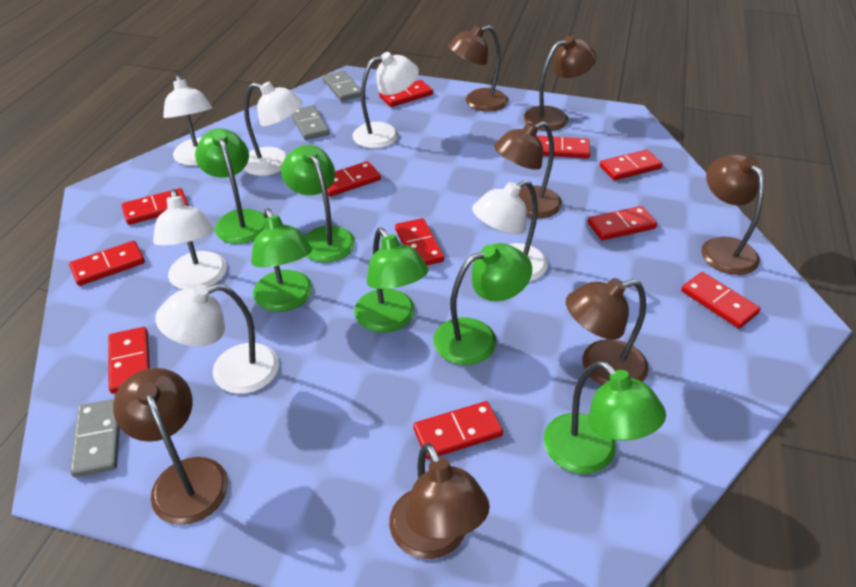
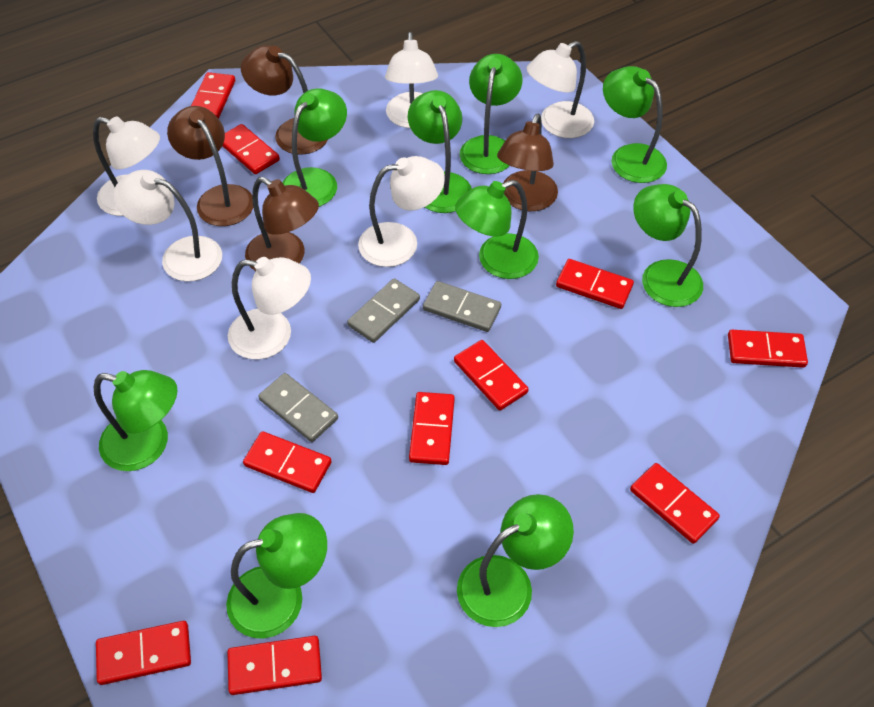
brown lamp: [113,368,228,525] [389,443,490,559] [448,25,509,112] [494,121,562,218] [524,36,597,131] [566,278,649,385] [701,154,764,275] = 7 -> [167,106,253,226] [241,45,328,155] [245,177,319,271] [497,114,558,211] = 4
green lamp: [195,129,265,244] [251,208,313,312] [281,145,355,263] [354,228,429,333] [433,243,532,365] [543,361,666,474] = 6 -> [94,370,178,471] [226,513,327,639] [283,88,347,207] [408,90,472,213] [455,180,539,279] [457,494,574,627] [460,54,523,174] [603,66,667,183] [633,184,703,307] = 9
red domino: [69,241,145,286] [109,327,150,394] [121,188,189,225] [327,161,381,197] [379,80,433,107] [395,218,444,265] [413,401,503,459] [537,135,590,159] [588,206,657,240] [600,149,663,180] [681,272,761,328] = 11 -> [96,621,191,685] [191,72,235,119] [223,124,280,174] [227,636,322,695] [243,431,332,493] [409,392,455,465] [454,340,528,410] [556,259,634,309] [630,463,720,544] [728,330,808,368] = 10

